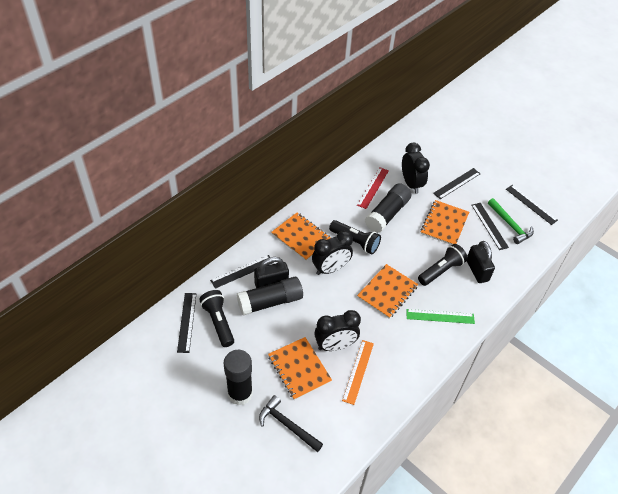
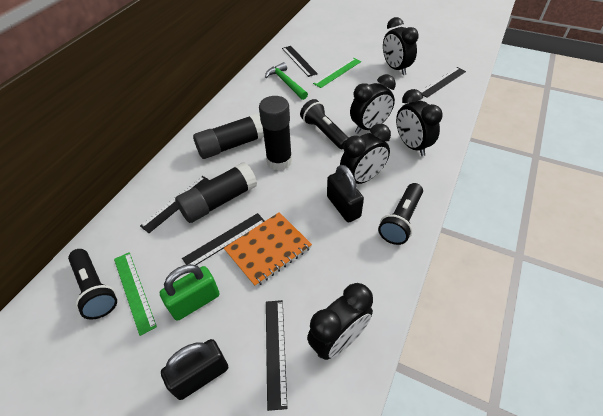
black clock: [312,231,353,275] [314,310,361,351] [402,143,430,194] = 3 -> [307,283,373,360] [340,124,391,184] [350,74,396,134] [383,17,419,75] [396,89,443,156] = 5
black hammer: [259,395,323,452] = 1 -> none = 0
green padlock: none = 0 -> [159,264,220,321] = 1
green ruler: [406,309,475,324] = 1 -> [114,252,157,336] [313,58,361,88] = 2
orange notebook: [268,337,332,400] [271,213,331,261] [357,264,418,319] [420,200,469,245] = 4 -> [224,212,312,287] = 1
orange ruler: [342,340,374,405] = 1 -> none = 0
red ruler: [357,167,389,209] = 1 -> none = 0

